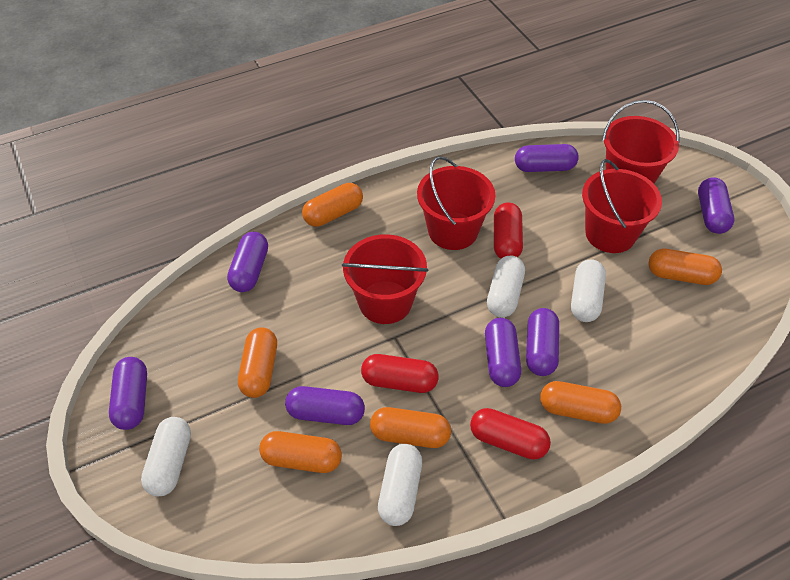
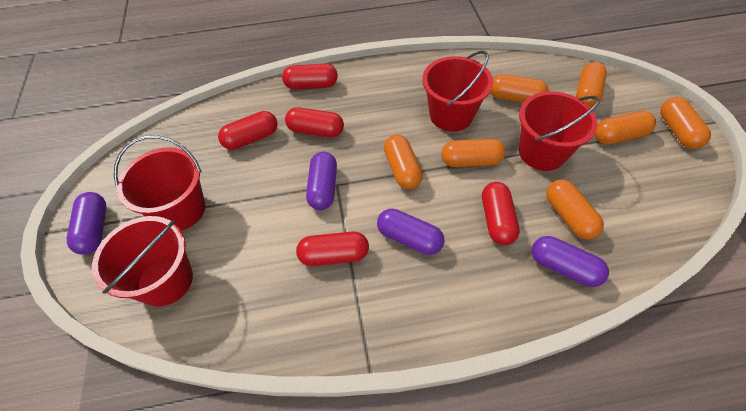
orange capsule: [238,327,277,398] [259,431,342,473] [302,183,363,227] [370,407,451,448] [540,381,621,424] [648,249,722,285] = 6 -> [384,134,423,189] [441,139,506,167] [490,74,549,103] [546,180,604,240] [576,62,607,108] [595,111,656,144] [660,97,711,149] = 7
purple capsule: [109,357,147,430] [227,232,268,292] [285,386,365,425] [485,318,521,387] [515,144,579,172] [526,308,559,376] [698,177,734,234] = 7 -> [67,192,106,255] [306,152,337,210] [377,208,444,255] [532,236,609,287] = 4
red capsule: [361,354,439,393] [470,408,551,460] [494,202,523,259] = 3 -> [218,111,277,150] [282,64,338,89] [285,107,344,138] [296,231,369,266] [482,182,520,245] = 5
white capsule: [141,417,191,497] [378,444,422,526] [487,255,525,318] [571,259,606,322] = 4 -> none = 0

